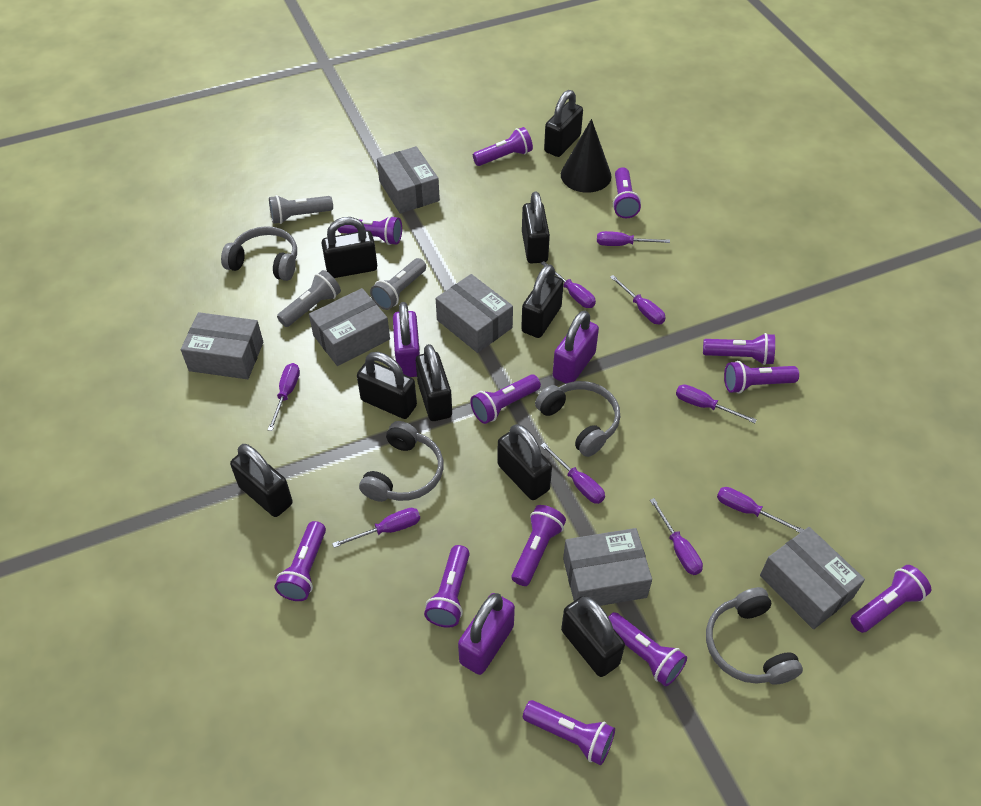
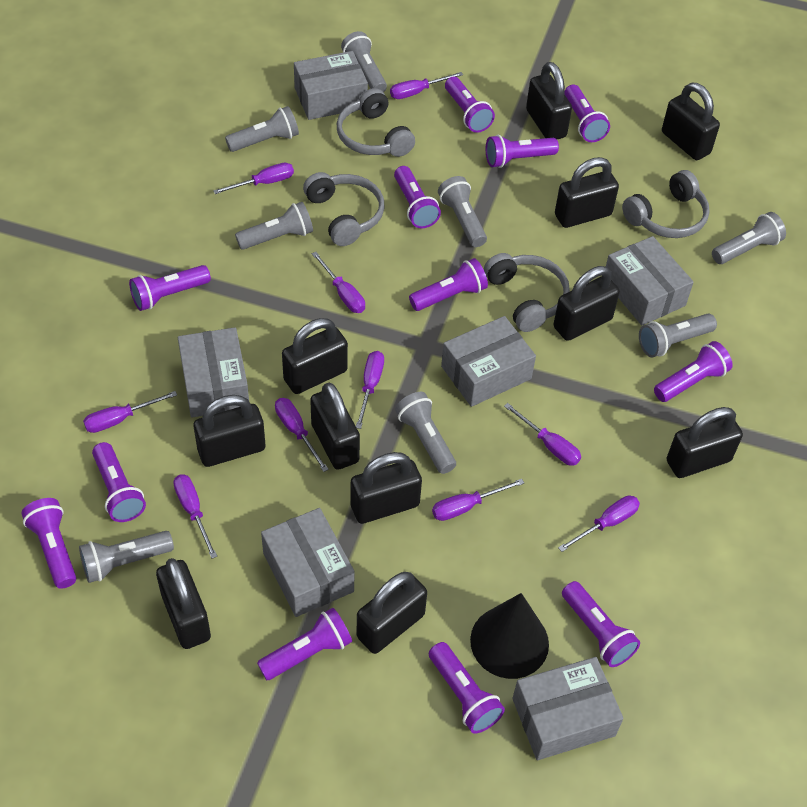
black padlock: [230,444,293,517] [321,217,377,278] [357,352,417,419] [416,344,452,421] [497,424,552,500] [521,264,564,338] [522,192,550,263] [544,90,583,157] [561,596,625,677] = 9 -> [156,558,211,649] [194,395,265,467] [282,318,348,394] [310,383,360,470] [350,452,422,524] [356,572,427,654] [526,62,572,139] [553,266,620,341] [555,157,619,228] [662,83,720,160] [667,407,743,478] = 11
grey flashlight: [269,195,333,224] [277,270,341,327] [370,258,426,310] = 3 -> [79,531,174,583] [225,106,299,152] [235,202,313,250] [341,31,387,92] [395,392,456,474] [438,176,487,247] [639,314,717,358] [712,212,786,264] = 8
purple padlock: [393,302,420,377] [458,593,515,675] [553,311,599,384] = 3 -> none = 0
purple screwdriver: [268,363,300,431] [332,508,420,548] [540,443,605,504] [541,261,596,308] [597,231,670,246] [610,275,666,324] [650,498,703,575] [676,384,757,423] [717,487,804,533] = 9 -> [83,391,177,433] [173,474,217,559] [213,163,294,194] [275,398,329,472] [312,252,365,313] [356,351,384,429] [390,72,463,99] [432,479,524,521] [504,403,581,466] [558,495,640,552] = 10

